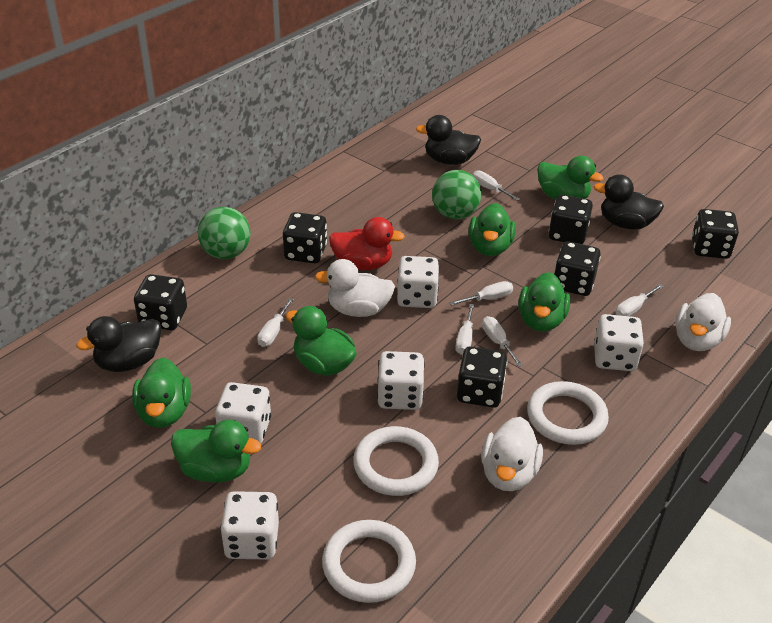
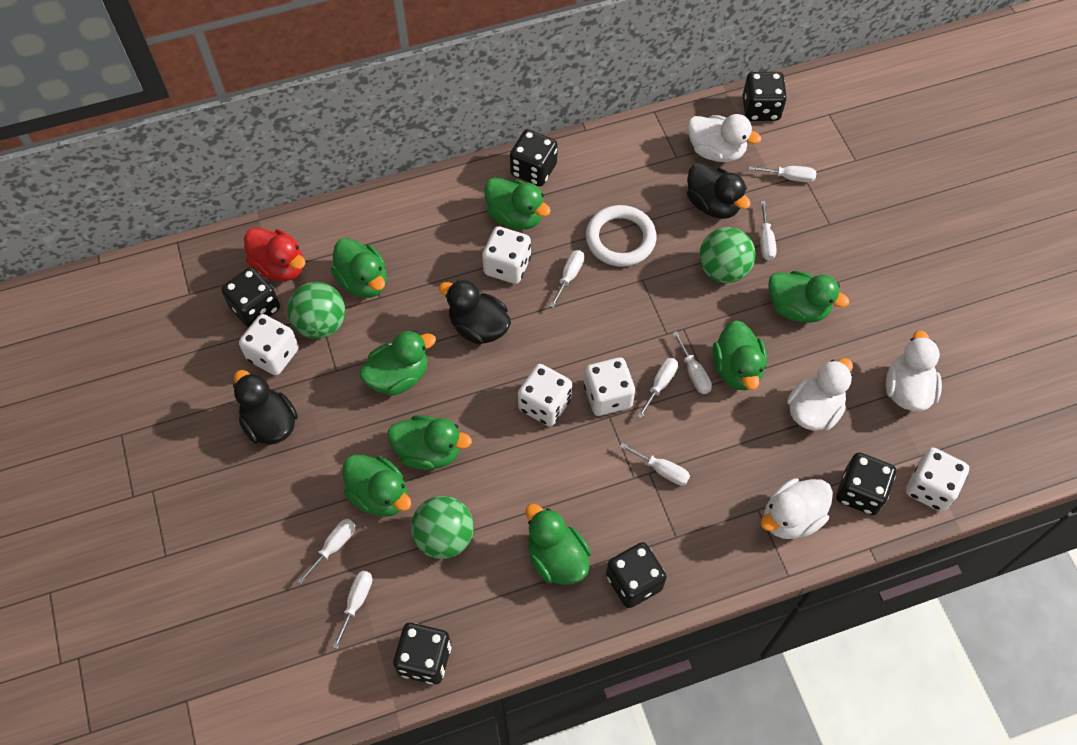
green ball: [198,207,251,259] [432,170,481,219] = 2 -> [287,282,345,339] [411,496,474,559] [699,227,755,283] = 3
green duck: [132,357,191,428] [171,420,261,483] [286,306,357,376] [469,203,516,256] [518,272,570,332] [537,156,604,200] = 6 -> [331,238,387,298] [343,455,411,517] [359,330,436,396] [388,415,472,470] [484,177,551,230] [526,504,591,585] [713,320,767,390] [768,271,849,323] = 8
white duck: [315,259,395,317] [481,417,543,491] [675,293,731,351] = 3 -> [688,114,761,162] [761,478,833,539] [787,358,853,431] [886,330,942,411] = 4
white ring: [322,520,416,603] [353,426,439,496] [527,381,609,445] = 3 -> [586,205,656,267] = 1
white screwdriver: [257,298,294,347] [449,281,513,306] [455,304,474,355] [472,170,520,201] [482,316,523,367] [616,284,663,316] = 6 -> [297,519,355,584] [333,571,372,649] [550,250,584,308] [619,443,690,485] [637,358,678,419] [673,331,712,394] [749,166,816,182] [760,201,777,260] = 8

